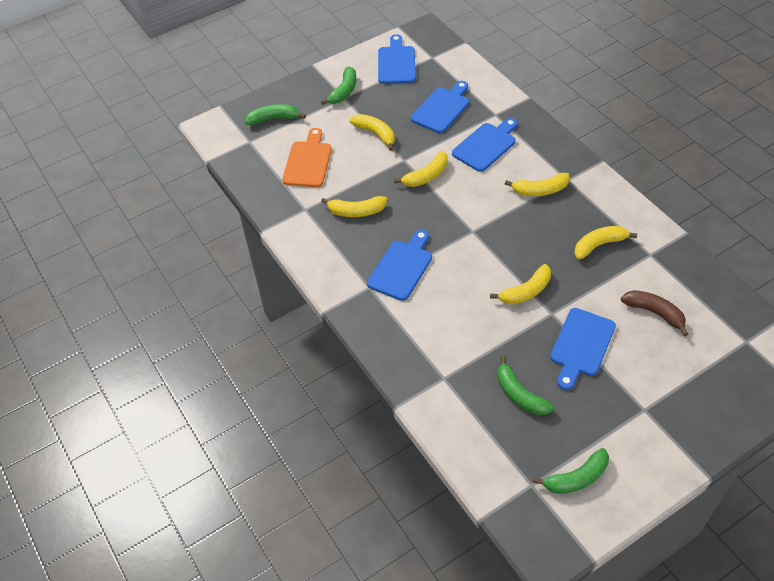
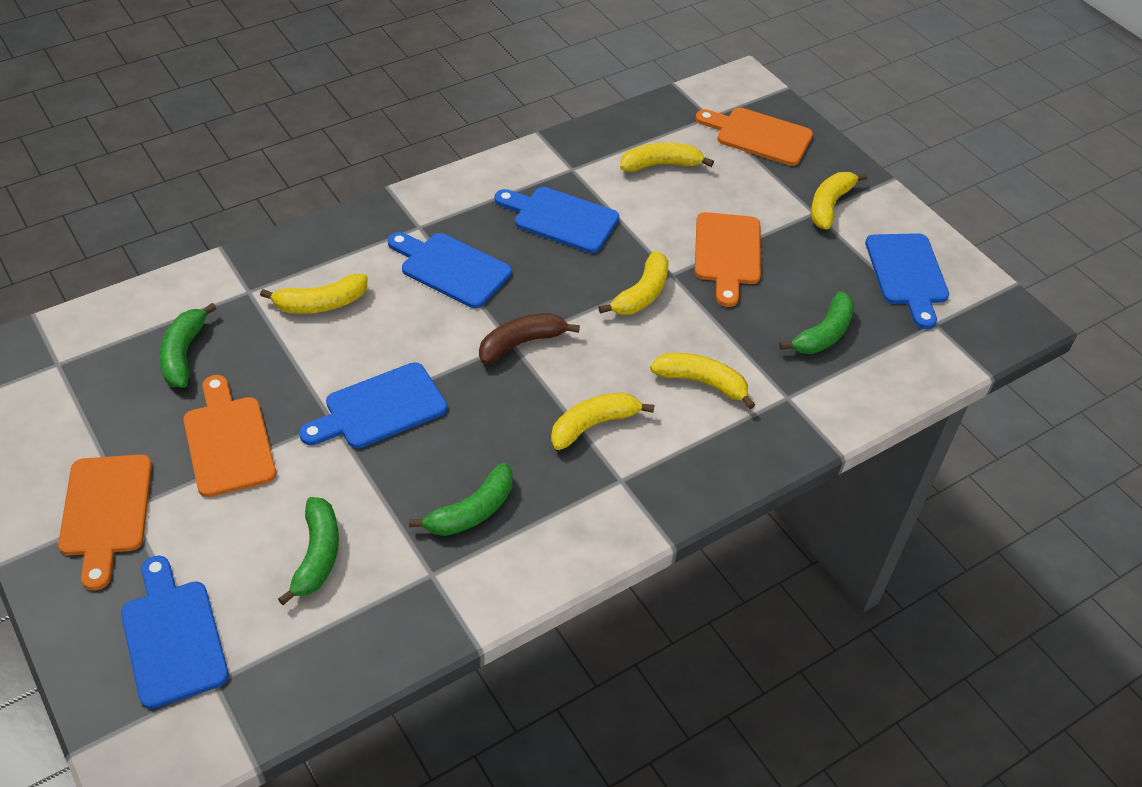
orange cutting board: [282,128,332,187] = 1 -> [58,455,152,591] [183,375,276,497] [695,107,813,166] [695,212,761,307] = 4

